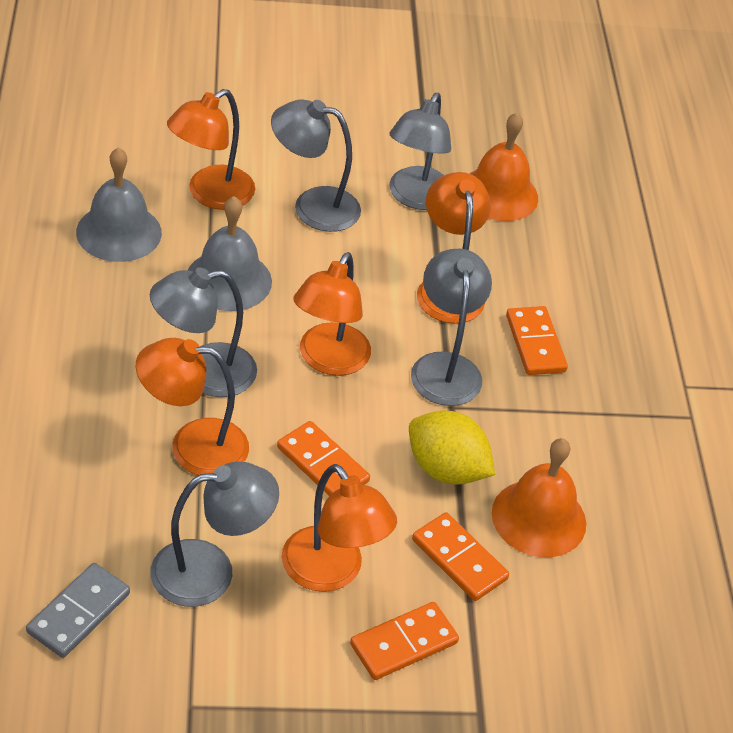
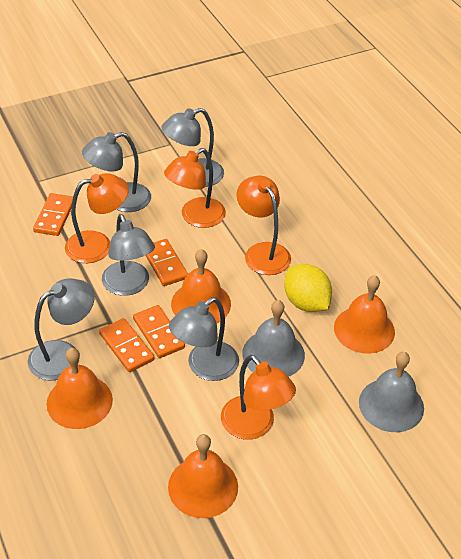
grey domino: [26,563,130,658] = 1 -> none = 0
orange bell: [470,113,538,221] [492,438,586,557] = 2 -> [47,348,113,429] [168,434,238,518] [171,249,231,323] [334,275,395,354] = 4
orange lamp: [136,338,249,476] [167,89,255,210] [282,464,397,592] [293,252,371,376] [417,172,491,324] = 5 -> [65,173,129,263] [164,148,226,228] [221,355,296,440] [237,176,291,275] = 4

